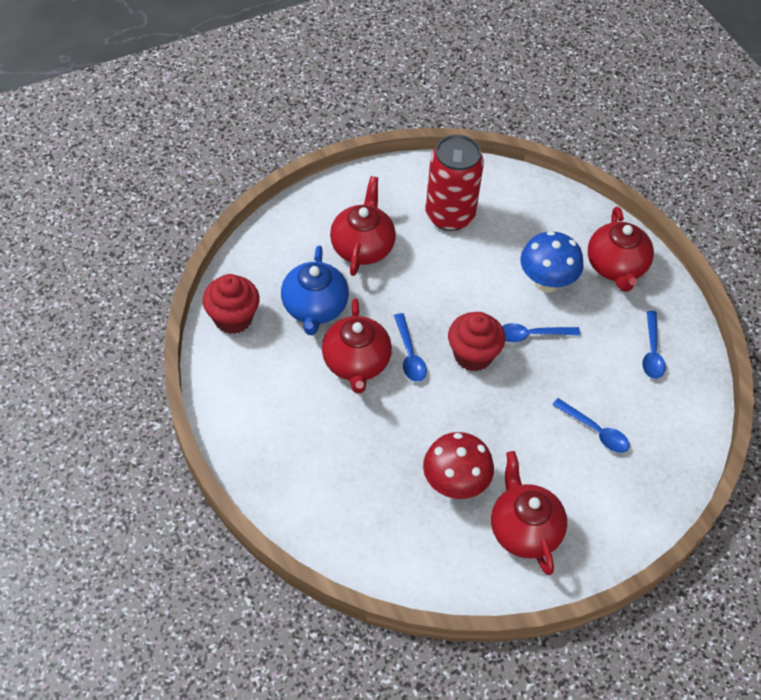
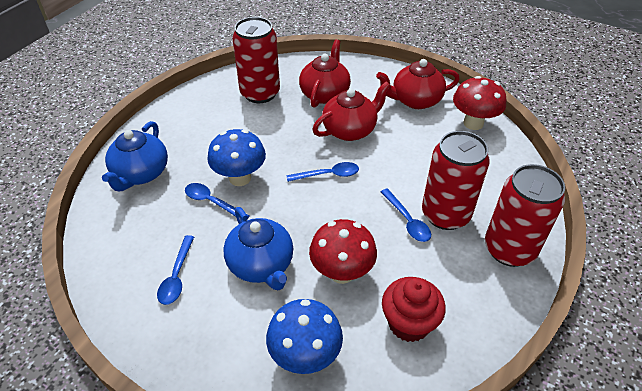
blue mushroom: [520,231,584,293] = 1 -> [207,129,266,186] [266,299,343,374] = 2
blue teapot: [281,245,349,335] = 1 -> [102,121,168,191] [223,207,293,291] = 2
red can: [425,134,484,231] = 1 -> [232,17,280,103] [422,131,490,230] [485,164,565,267] = 3
red cupcake: [203,274,260,334] [448,312,505,371] = 2 -> [382,277,446,342] = 1
red mushroom: [423,432,494,499] = 1 -> [309,219,377,284] [453,76,506,130] = 2
red teapot: [322,299,392,393] [330,176,396,276] [491,451,567,575] [588,206,654,292] = 4 -> [299,39,351,108] [312,81,391,141] [376,59,460,109] = 3

